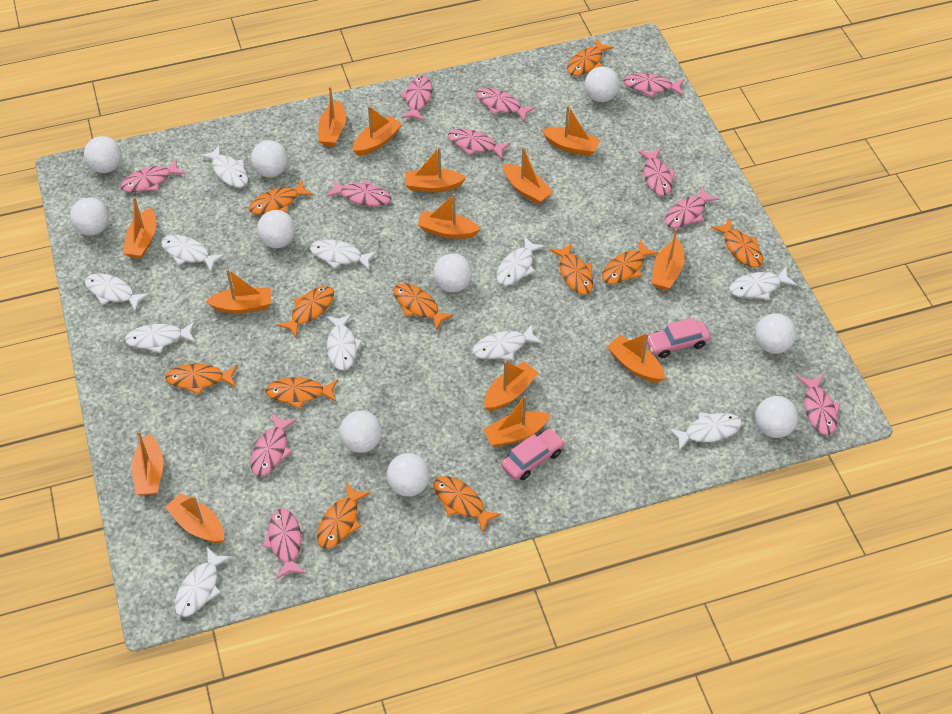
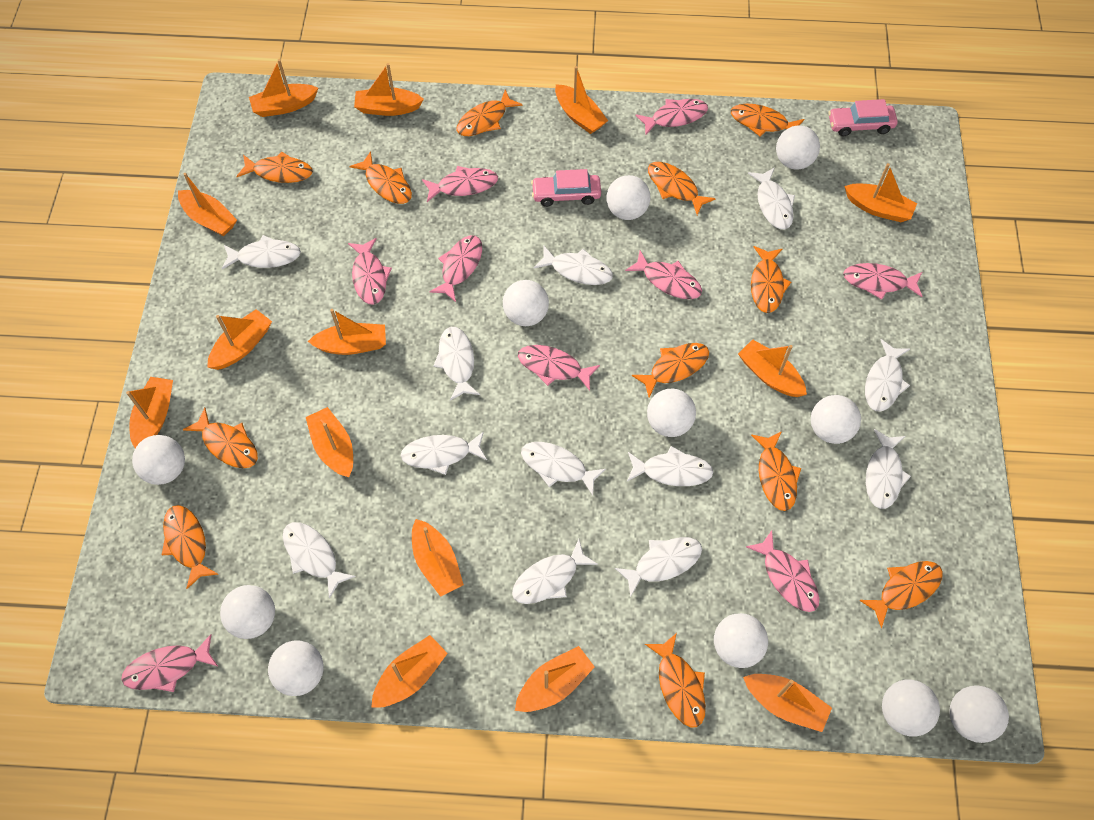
orange fish: [165,364,238,395] [249,180,313,215] [265,377,338,409] [277,286,334,337] [317,483,371,549] [393,283,454,331] [434,476,501,533] [549,243,593,295] [567,38,614,76] [602,240,658,284] [711,219,763,268] = 11 -> [162,505,218,589] [183,408,258,468] [236,151,313,183] [349,151,412,204] [456,90,523,136] [632,343,709,398] [645,633,706,727] [648,162,716,215] [731,103,804,136] [751,246,791,313] [751,431,801,511] [859,561,943,628] = 12
pink fish: [120,159,185,192] [251,413,297,476] [263,508,306,579] [326,180,391,206] [400,76,432,121] [448,129,511,159] [476,88,536,121] [623,73,685,97] [638,149,675,196] [665,186,719,228] [798,375,840,435] = 11 -> [121,634,218,692] [348,238,392,305] [422,166,498,202] [429,235,482,302] [518,345,600,391] [625,251,702,299] [635,99,708,135] [746,530,819,612] [843,263,922,300] = 9
white ball: [70,198,109,236] [84,136,122,173] [251,140,288,177] [257,210,296,248] [339,411,382,453] [387,453,430,497] [433,253,472,293] [584,66,620,102] [755,313,796,354] [755,396,798,438] = 10 -> [132,435,185,485] [220,585,275,639] [268,640,324,696] [503,280,549,326] [606,175,651,220] [647,389,696,437] [714,613,768,668] [776,125,820,170] [811,395,861,444] [882,680,940,737] [949,685,1009,743] = 11
white fish: [85,273,150,312] [125,321,196,353] [161,235,225,272] [174,547,232,617] [200,145,248,188] [310,240,377,270] [326,314,362,370] [472,324,542,360] [496,236,545,286] [669,412,742,451] [729,267,797,300] = 11 -> [222,235,301,269] [283,522,356,599] [401,431,487,475] [433,327,480,400] [512,539,598,604] [521,442,606,496] [534,245,613,285] [615,537,702,597] [627,446,713,486] [748,167,795,229] [865,339,910,412] [866,429,911,509] = 12

